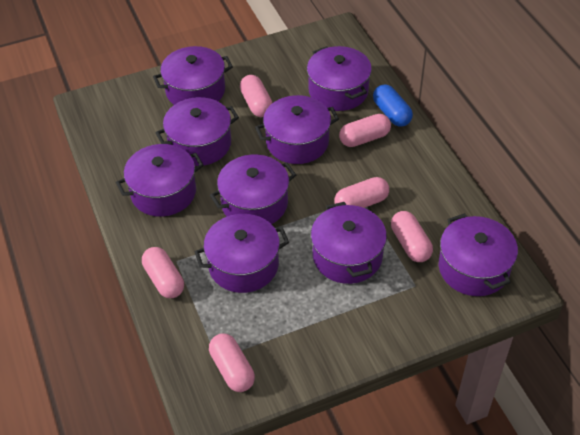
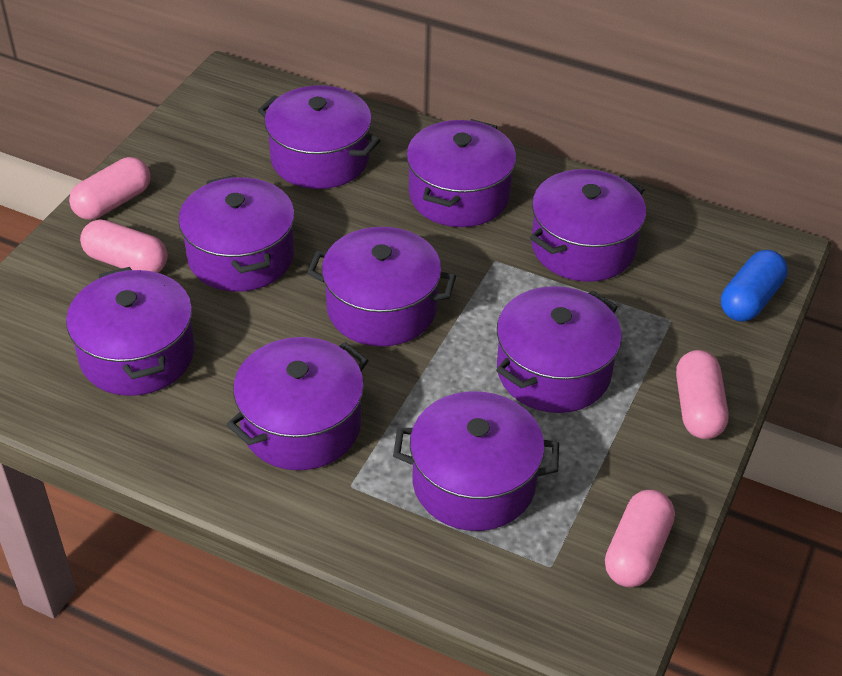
pink capsule: [142,247,184,298] [209,333,255,392] [240,75,272,117] [335,177,389,208] [339,114,391,147] [391,211,433,262] = 6 -> [69,157,151,220] [80,219,168,273] [605,490,675,587] [676,350,729,439] = 4

